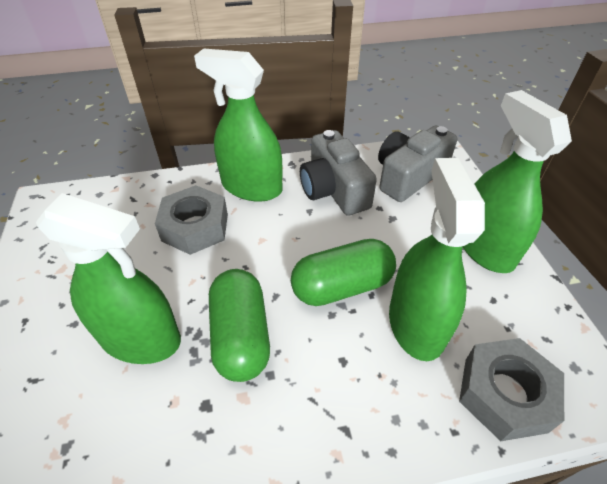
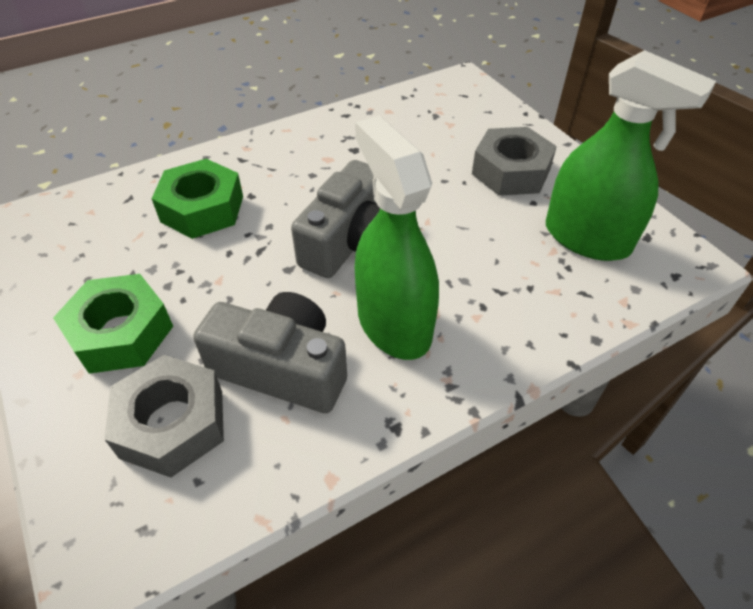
green capsule: [209,269,270,382] [291,239,396,306] = 2 -> none = 0
green nut: none = 0 -> [53,274,173,374] [152,159,243,239] = 2
green spray bottle: [36,193,181,364] [194,48,283,202] [389,158,485,361] [463,90,572,273] = 4 -> [355,116,439,360] [546,50,716,261] = 2

